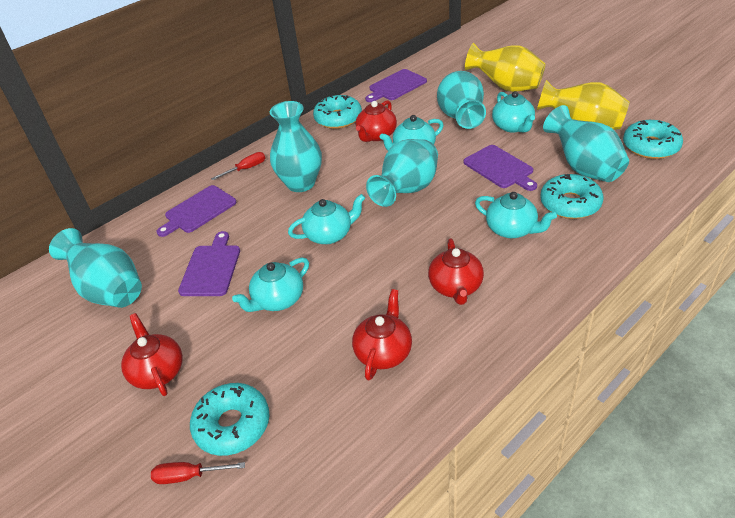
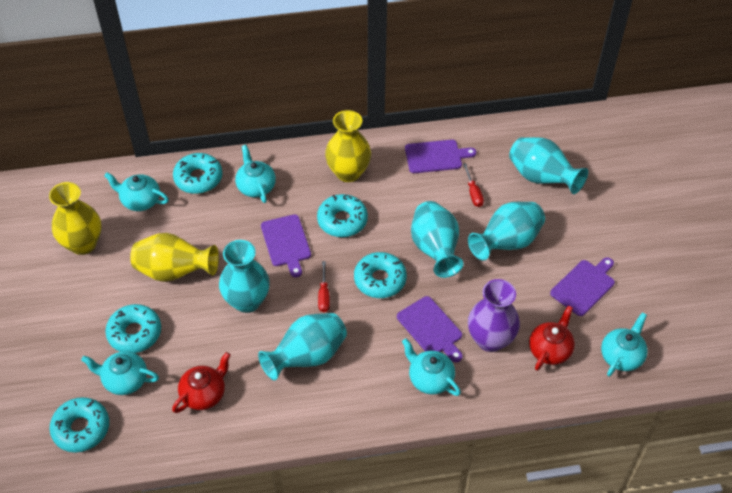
purple vase: none = 0 -> [468,279,520,352] = 1
red teapot: [121,313,183,396] [352,289,412,380] [355,100,397,142] [428,239,484,305] = 4 -> [172,352,231,413] [529,306,575,371] = 2
turquoise donut: [190,383,269,456] [313,95,362,129] [540,174,603,219] [623,120,683,159] = 4 -> [49,397,109,453] [105,304,161,353] [173,153,222,194] [317,194,368,237] [354,252,407,298] = 5
yellow vase: [465,43,546,92] [537,80,629,130] = 2 -> [49,182,102,255] [130,233,219,282] [325,110,371,182] = 3

